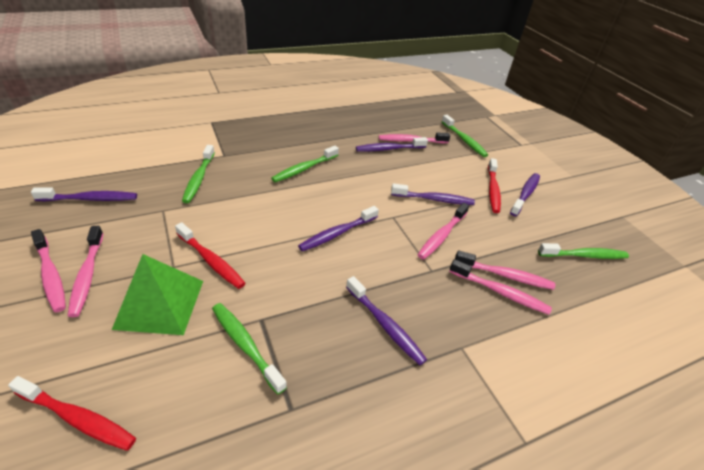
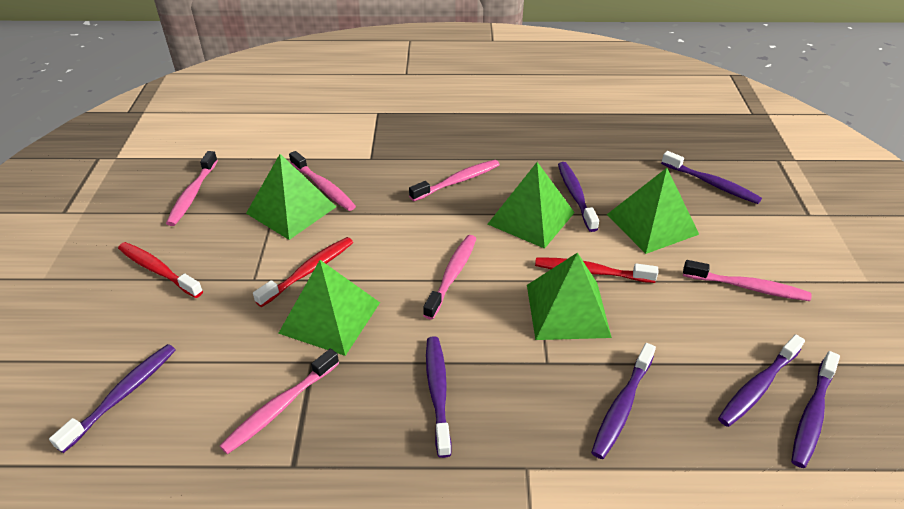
green pyramid: [112,254,203,335] = 1 -> [246,154,336,240] [278,260,380,356] [488,162,575,249] [527,252,612,340] [607,168,699,254] = 5
green toothbrush: [182,145,215,203] [212,303,287,395] [271,146,339,182] [442,115,488,157] [538,243,629,259] = 5 -> none = 0
purple toothbrush: [31,187,137,201] [298,206,379,252] [346,276,427,365] [356,137,428,152] [391,183,475,205] [510,173,540,216] = 6 -> [49,344,176,453] [426,336,451,458] [558,162,599,232] [591,343,656,459] [661,151,762,204] [718,334,805,427] [791,351,840,468] = 7

